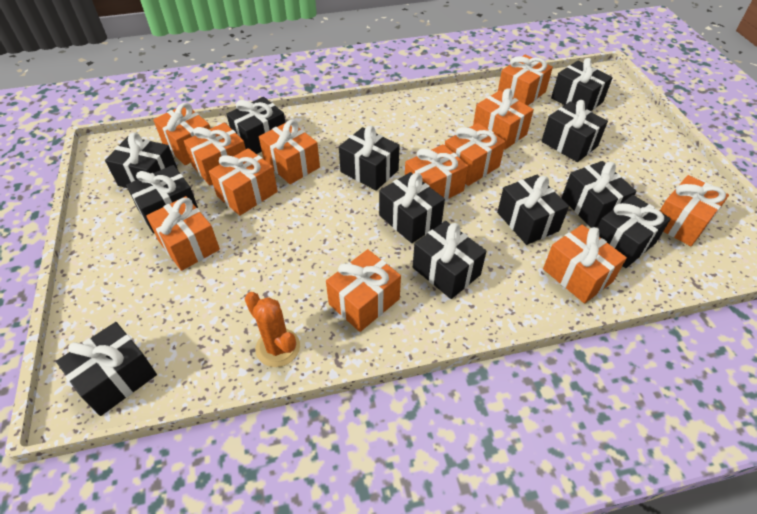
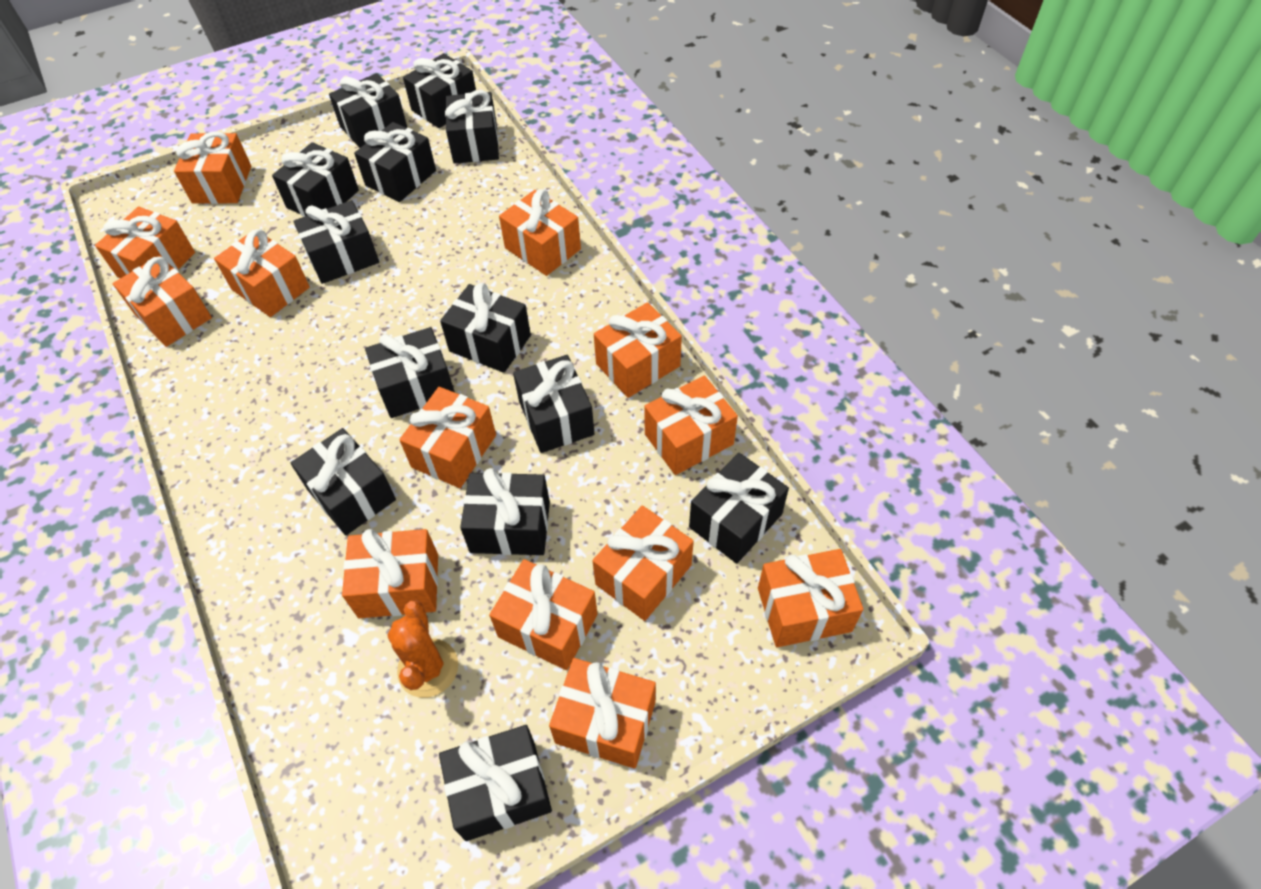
black gift: [56,322,157,416] [105,133,178,188] [126,165,198,233] [226,97,285,154] [339,126,400,191] [379,172,445,243] [413,221,487,299] [497,175,569,245] [542,100,608,162] [551,58,613,111] [562,161,637,228] [597,195,671,268] = 12 -> [272,142,359,217] [291,428,396,535] [293,200,379,284] [329,73,407,148] [354,122,436,202] [365,327,455,418] [403,53,476,128] [439,725,552,841] [440,283,531,373] [445,90,499,164] [460,468,550,555] [513,355,594,453] [689,453,789,564] = 13
orange gift: [146,196,220,271] [153,103,211,165] [184,123,246,186] [209,148,278,216] [259,120,320,184] [326,249,401,332] [405,144,468,201] [445,123,506,186] [473,89,534,150] [498,54,553,106] [543,225,627,304] [660,175,729,246] = 12 -> [95,207,195,278] [113,256,212,347] [174,132,251,204] [214,229,310,317] [342,529,438,618] [399,387,496,488] [489,559,598,670] [499,189,581,276] [549,658,656,769] [592,505,694,621] [594,302,682,398] [644,376,738,475] [758,549,864,647] = 13

